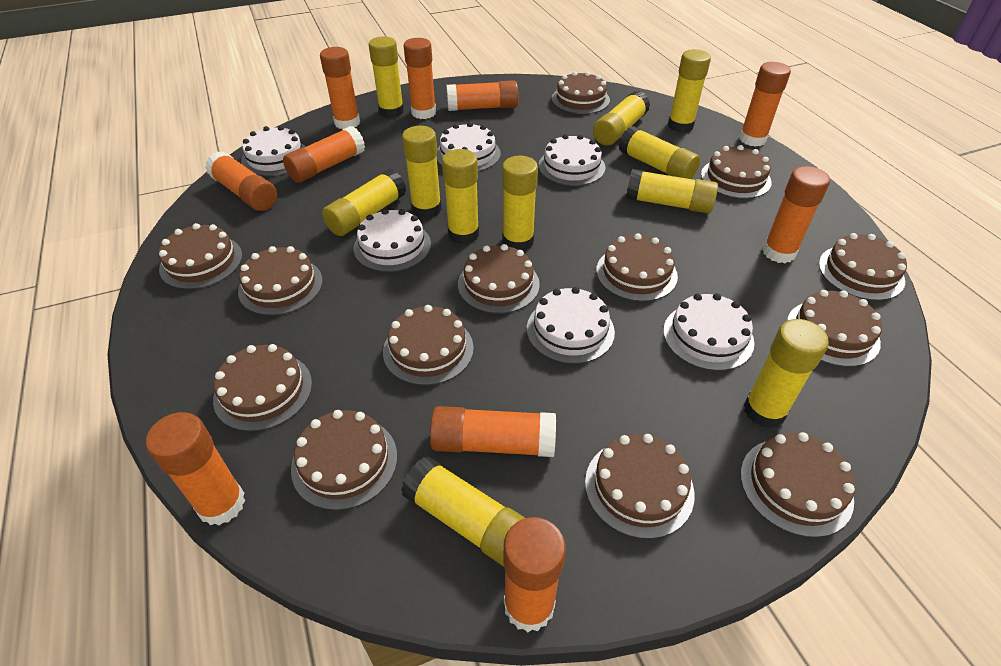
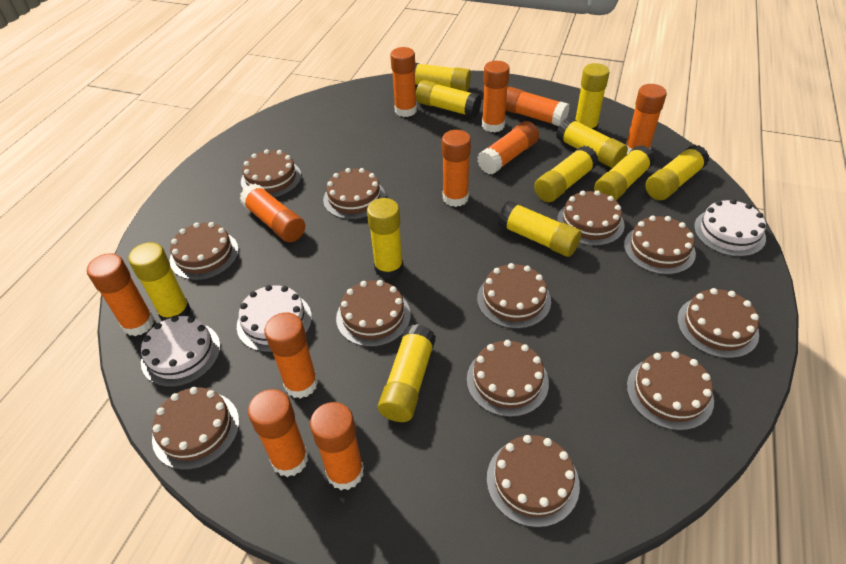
brown cake: [159,223,242,289] [213,344,312,431] [238,246,323,315] [291,410,397,510] [383,305,474,385] [458,244,540,314] [552,71,610,114] [585,434,695,539] [596,233,678,302] [701,145,772,199] [741,432,855,537] [787,290,882,367] [819,233,907,301] = 13 -> [152,387,239,470] [170,222,239,280] [241,149,301,197] [323,168,386,219] [336,280,411,347] [467,340,549,417] [477,263,551,329] [487,435,580,528] [557,190,625,246] [624,215,696,275] [627,351,714,431] [677,288,759,358] = 12
orange glue stick: [146,412,245,525] [205,152,277,211] [283,126,365,183] [320,47,360,129] [403,38,436,119] [430,406,556,457] [446,80,519,111] [503,517,566,632] [739,62,791,147] [762,166,830,263] = 10 -> [87,253,154,336] [239,183,305,242] [248,389,308,477] [264,313,318,399] [310,402,364,490] [390,47,417,117] [442,130,471,207] [477,121,539,175] [482,61,510,132] [505,87,569,126] [626,84,667,154] = 11
white cake: [241,126,306,176] [353,209,431,272] [436,122,501,172] [527,287,615,364] [538,134,606,186] [663,293,754,371] = 6 -> [141,316,220,387] [237,285,312,352] [694,199,766,257] = 3

